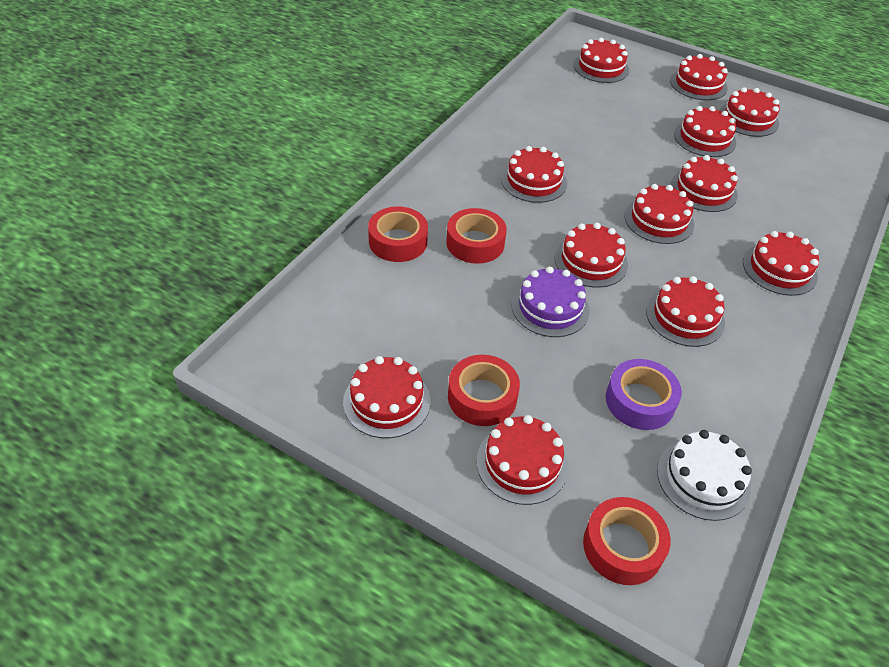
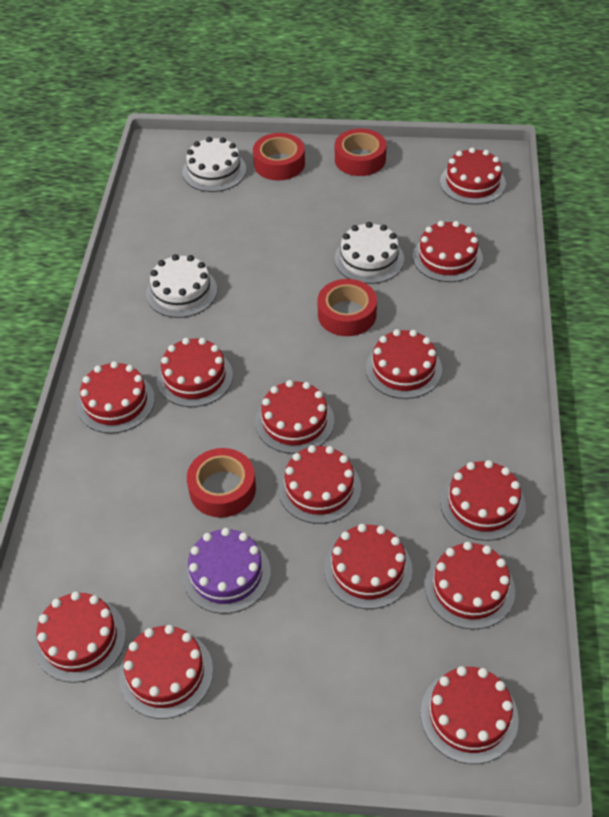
purple tape: [606,359,682,430] = 1 -> none = 0
red cake: [343,356,431,438] [476,415,569,505] [501,146,567,203] [554,223,628,288] [573,38,629,83] [624,184,694,244] [646,276,725,347] [670,54,728,100] [671,155,738,212] [674,106,736,157] [719,87,780,137] [743,231,819,296] = 12 -> [34,591,126,683] [77,361,155,433] [119,625,213,719] [157,338,233,407] [255,380,334,454] [278,445,361,524] [324,524,412,609] [366,329,442,399] [413,221,483,282] [420,666,519,764] [425,542,515,630] [440,147,506,204] [440,460,526,541] = 13
white cake: [657,430,752,521] = 1 -> [146,254,217,318] [182,137,247,192] [335,222,404,284] = 3

